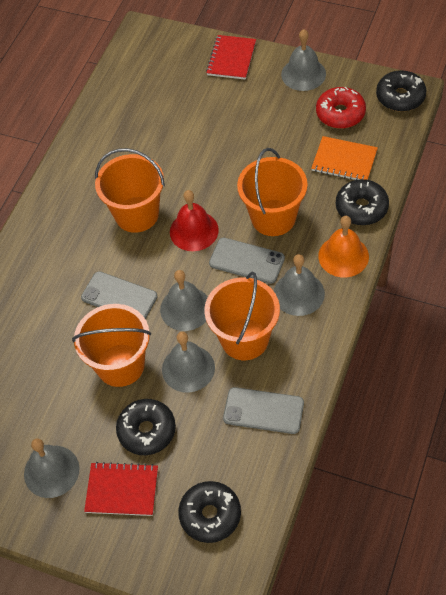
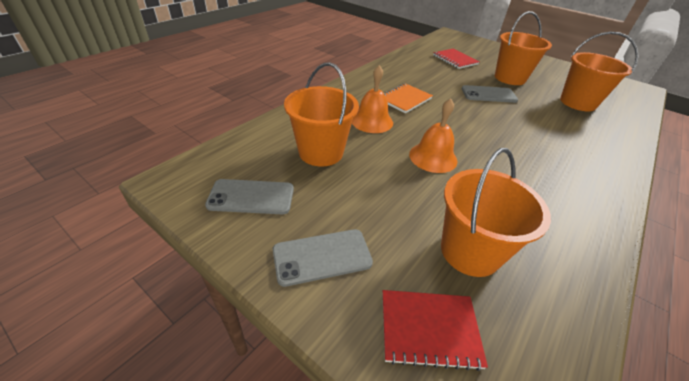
black donut: [116,399,176,455] [178,481,241,543] [336,179,389,225] [376,70,426,112] = 4 -> none = 0
grey bell: [24,438,80,498] [160,270,208,331] [162,332,215,393] [274,254,325,316] [281,29,326,91] = 5 -> none = 0
orange bell: [318,216,369,277] = 1 -> [352,65,393,133] [409,98,457,173] = 2
red bell: [170,190,219,251] = 1 -> none = 0
red donut: [316,87,366,129] = 1 -> none = 0

